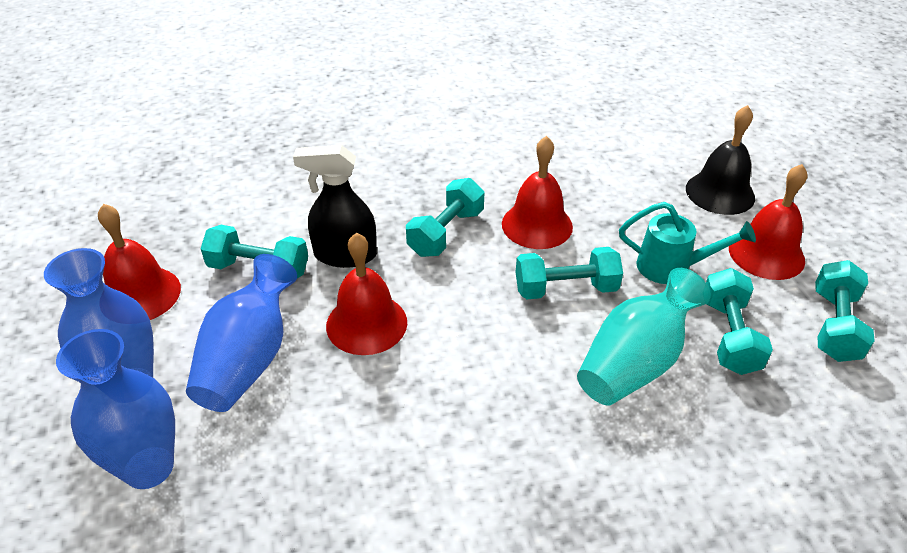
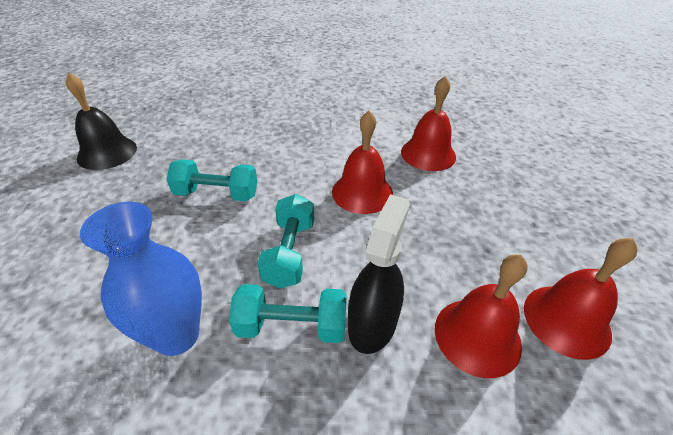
blue vase: [44,248,154,377] [56,329,175,489] [186,254,297,412] = 3 -> [80,202,202,356] = 1
turquoise dumbbell: [201,225,308,278] [406,178,484,257] [516,247,623,299] [706,268,773,375] [815,260,875,362] = 5 -> [166,159,258,201] [229,284,347,343] [257,194,314,288] = 3
turquoise vase: [577,268,710,406] = 1 -> none = 0
turquoise watering can: [619,202,756,284] = 1 -> none = 0

